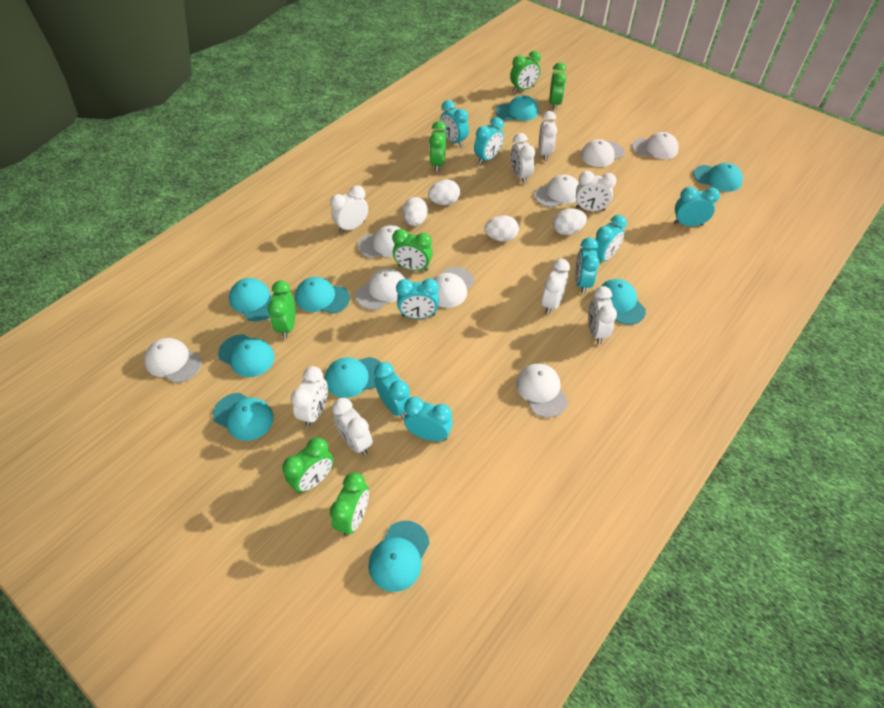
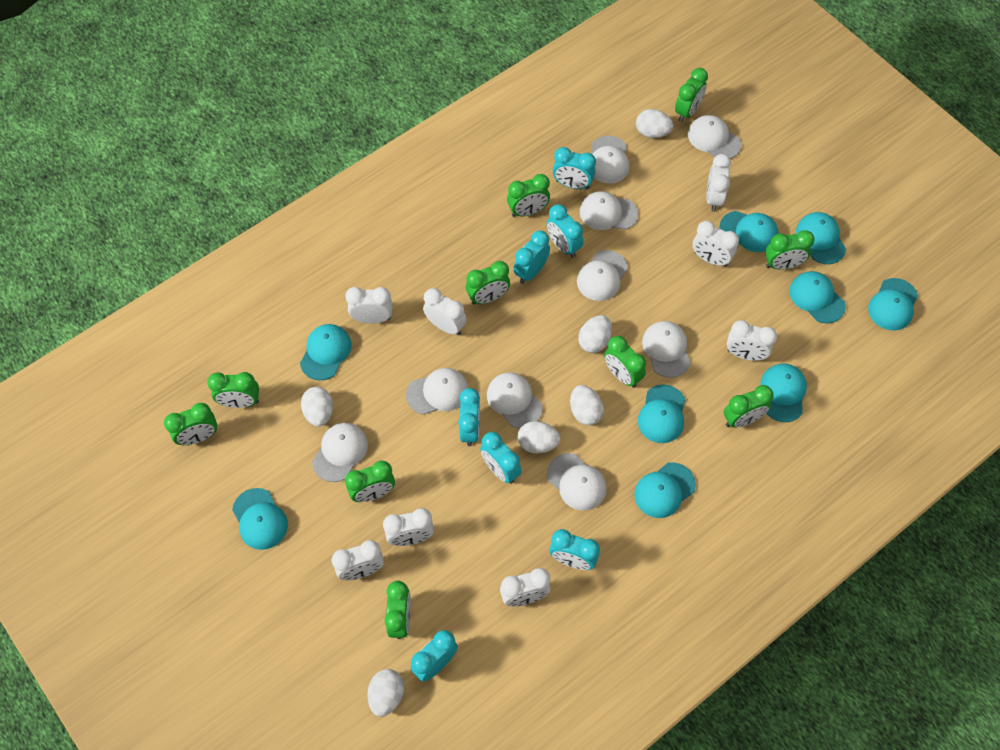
green clock: [268,281,295,339] [282,437,334,493] [330,472,369,536] [392,229,433,271] [429,121,446,172] [510,51,541,92] [549,62,566,110] = 7 -> [164,403,217,445] [207,372,259,408] [345,461,395,502] [385,581,411,639] [466,261,510,304] [507,174,550,217] [604,336,646,388] [675,68,708,122] [724,385,774,428] [765,230,815,270] = 10
turquoise clock: [374,362,411,419] [396,279,439,319] [404,397,453,441] [440,100,469,147] [474,117,504,164] [575,238,600,294] [594,215,627,262] [674,187,720,226] = 8 -> [411,630,458,682] [458,388,480,446] [480,432,522,484] [513,231,550,284] [547,204,583,258] [549,529,600,570] [553,147,596,189] = 7
white cap: [144,338,202,383] [355,268,405,310] [358,225,401,258] [433,267,474,308] [516,363,568,418] [534,175,579,207] [581,139,625,167] [632,132,679,159] = 8 -> [312,423,368,482] [406,368,468,414] [487,372,543,428] [547,453,607,511] [577,250,628,301] [580,191,638,230] [592,135,629,184] [642,321,691,378] [688,115,741,159] = 9
white egg: [402,197,428,226] [428,180,460,205] [484,215,519,242] [553,209,587,235] = 4 -> [301,387,333,426] [367,669,404,717] [518,421,560,454] [570,385,604,425] [578,315,612,353] [636,109,673,138] = 6

